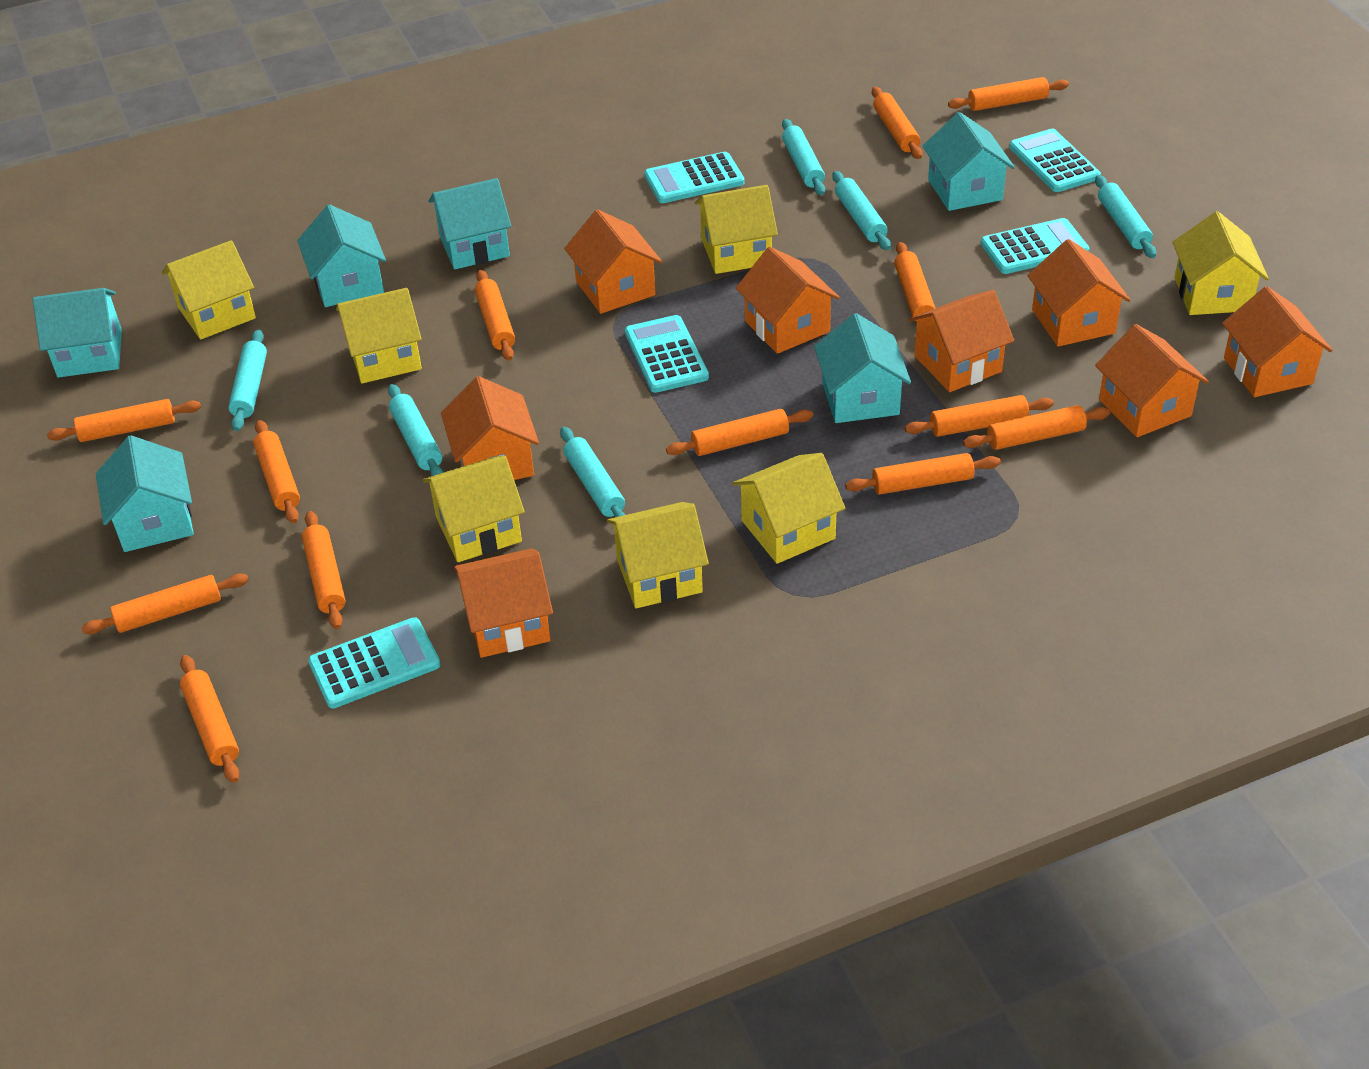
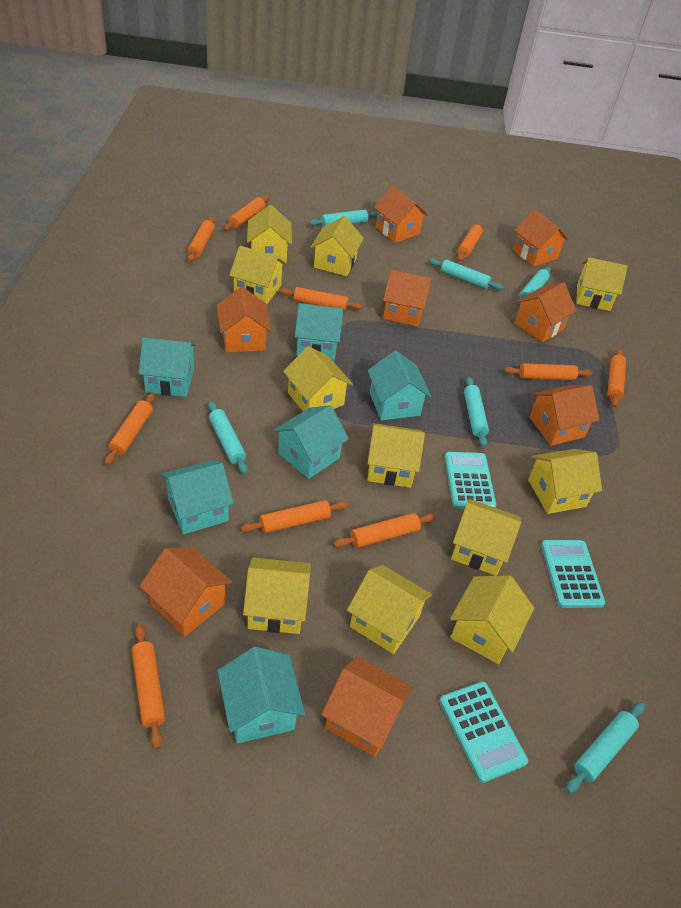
orange rolling pin: [47,399,201,442] [82,573,249,634] [180,655,240,783] [253,420,300,523] [302,511,346,629] [475,270,515,360] [666,409,813,456] [845,453,1001,495] [872,87,922,159] [894,242,935,322] [905,395,1054,437] [948,77,1069,111] [963,405,1110,450] = 13 -> [105,393,155,465] [131,624,165,749] [188,217,215,262] [224,196,269,231] [241,500,348,533] [279,287,363,311] [333,513,436,548] [457,222,483,261] [504,363,593,380] [608,349,626,407] = 10
turquoise calculator: [308,617,440,708] [625,315,709,393] [644,152,744,203] [981,218,1089,274] [1009,129,1101,192] = 5 -> [439,681,528,783] [445,452,496,509] [541,540,605,608] = 3
yellow house: [162,240,256,340] [336,288,422,384] [423,455,525,562] [607,502,709,608] [695,185,778,274] [732,453,845,564] [1172,211,1269,315] = 7 -> [229,246,286,305] [243,558,311,634] [247,205,292,263] [283,346,353,412] [311,216,364,276] [347,565,432,654] [367,423,425,488] [450,575,534,664] [451,499,521,576] [528,449,602,514] [576,257,628,311] = 11

